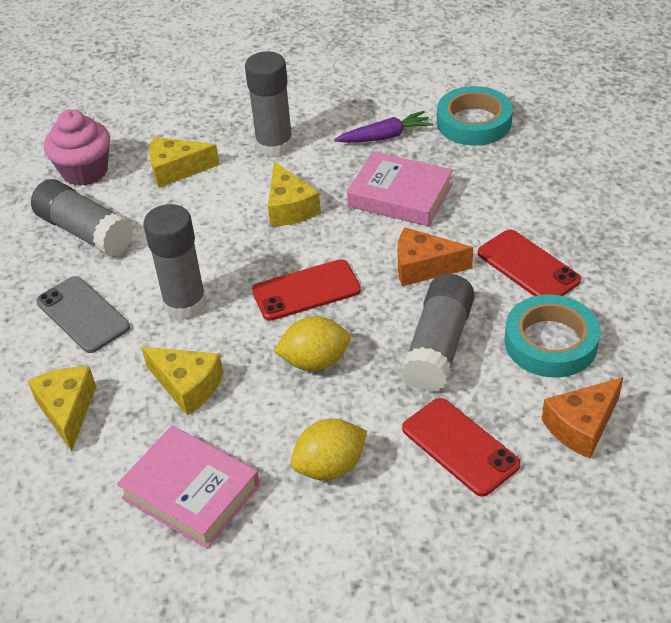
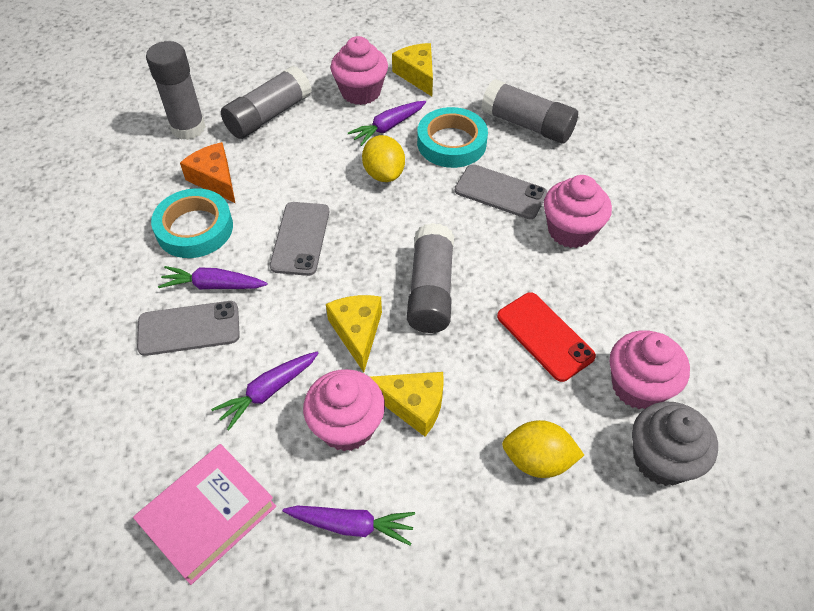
grey cupcake: none = 0 -> [632,402,718,486] = 1
grey phone: [36,276,130,353] = 1 -> [137,301,240,356] [270,202,329,276] [455,164,547,219] = 3
orange cheese: [397,227,473,286] [542,377,623,459] = 2 -> [180,142,235,203] = 1
pink book: [117,426,260,549] [347,151,453,227] = 2 -> [133,444,276,585] = 1
pink cupcake: [44,110,110,186] = 1 -> [303,369,385,451] [330,36,388,105] [544,175,612,248] [610,330,690,409] = 4
purple carrot: [334,111,433,143] = 1 -> [158,266,268,290] [211,352,319,430] [283,505,415,545] [348,101,426,146] = 4
red phone: [252,259,361,321] [402,398,521,496] [478,229,581,296] = 3 -> [497,292,596,382] = 1
yellow cheese: [28,367,96,451] [141,347,224,416] [149,137,220,188] [268,161,321,227] = 4 -> [326,295,382,373] [371,372,444,437] [392,43,433,96] = 3

